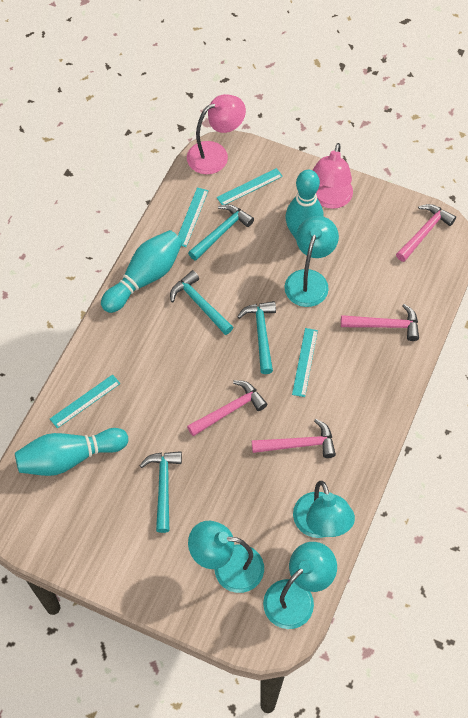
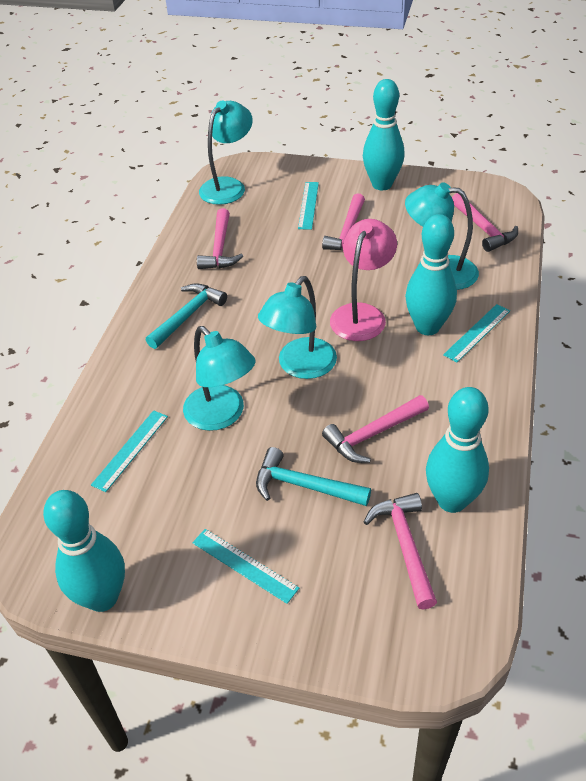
pink hammer: [187,380,267,436] [252,419,336,458] [341,304,419,341] [396,204,456,262] = 4 -> [197,208,243,269] [322,193,365,250] [322,395,429,463] [364,493,437,610] [452,193,518,252] = 5
pink lamp: [187,94,246,174] [312,143,353,209] = 2 -> [330,219,397,341] = 1
turquoise bowling pin: [15,428,128,476] [101,230,182,313] [285,170,324,239] = 3 -> [43,490,125,612] [363,79,405,190] [405,214,457,335] [426,387,489,513] = 4
turquoise hammer: [140,451,182,533] [170,270,233,335] [188,204,254,261] [237,301,276,374] = 4 -> [146,283,227,349] [256,447,371,506] = 2

